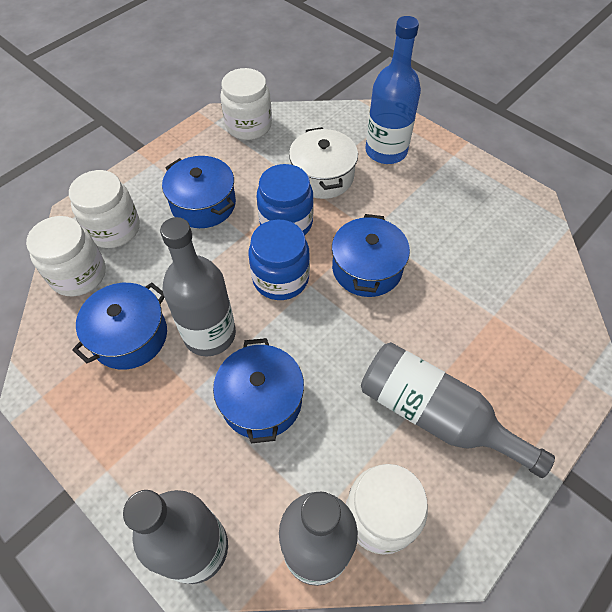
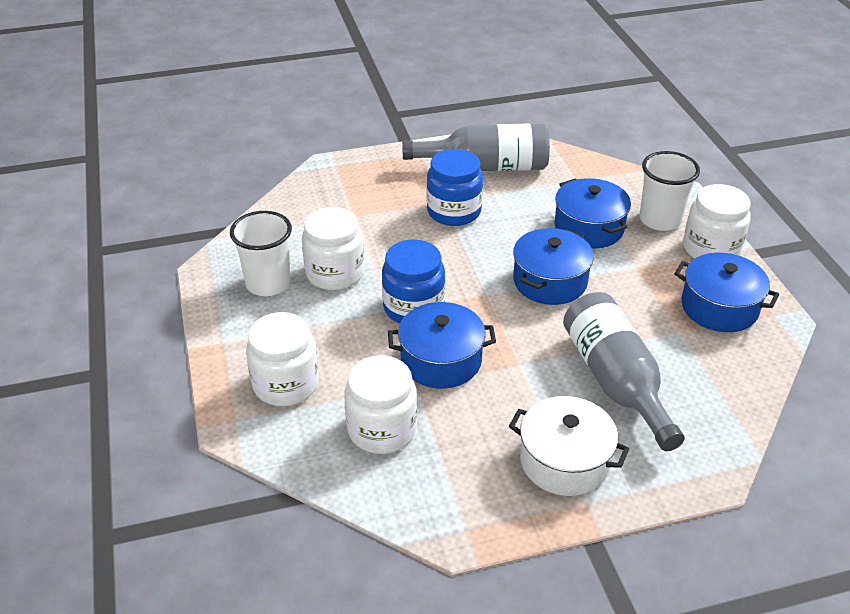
blue bottle: [365,16,421,164] = 1 -> none = 0
grey bottle: [123,490,228,584] [160,217,236,356] [279,491,358,586] [361,342,555,478] = 4 -> [402,123,550,171] [563,292,685,451] = 2
white cup: none = 0 -> [230,211,292,296] [640,151,700,231] = 2

